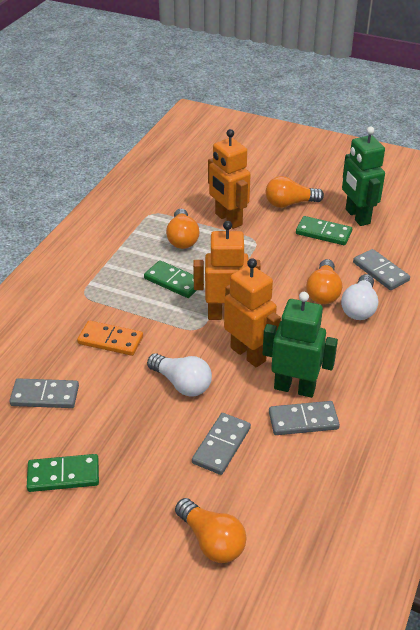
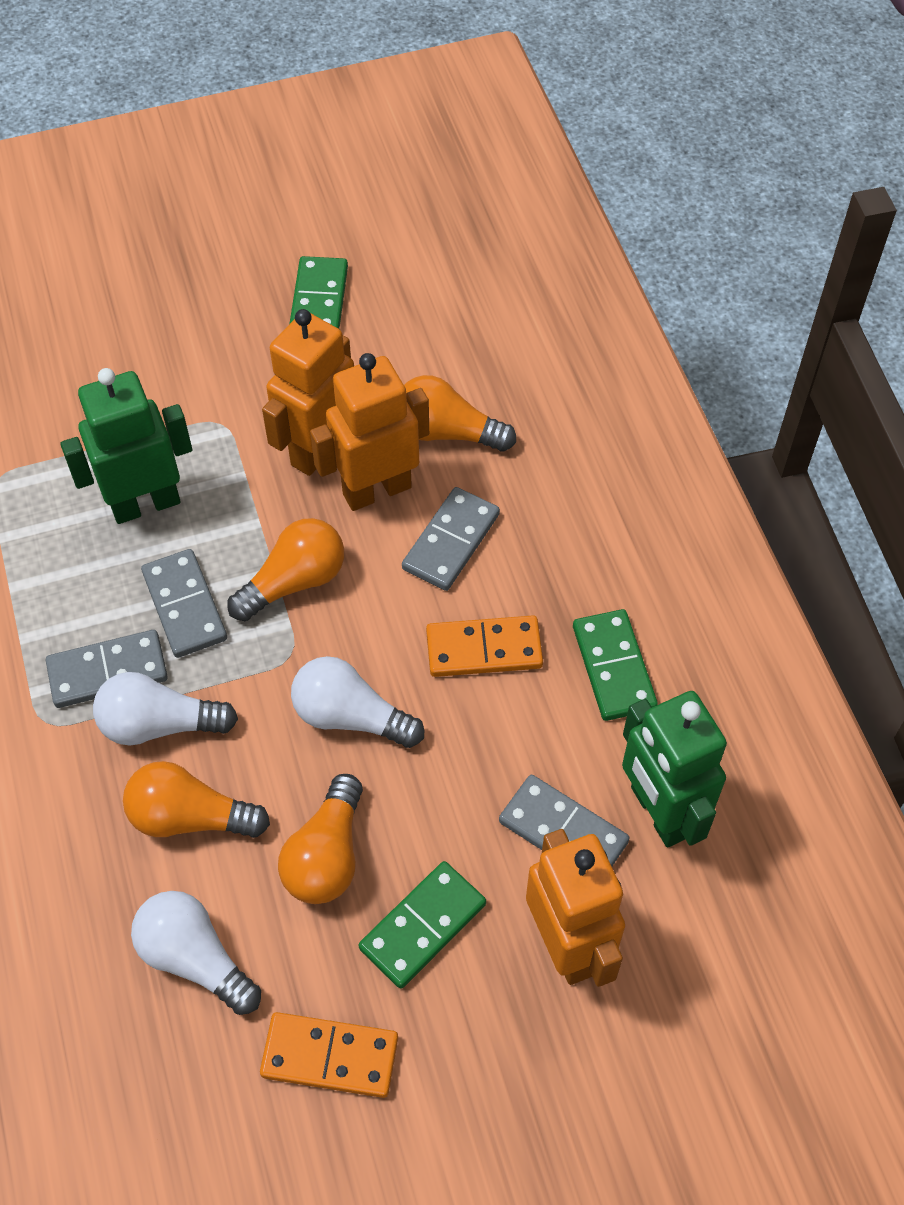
orange domino: [77,320,143,356] = 1 -> [260,1012,398,1098] [426,615,543,677] = 2
white light bulb: [147,353,212,396] [341,274,378,320] = 2 -> [93,672,238,746] [131,891,261,1015] [291,656,424,748] = 3

